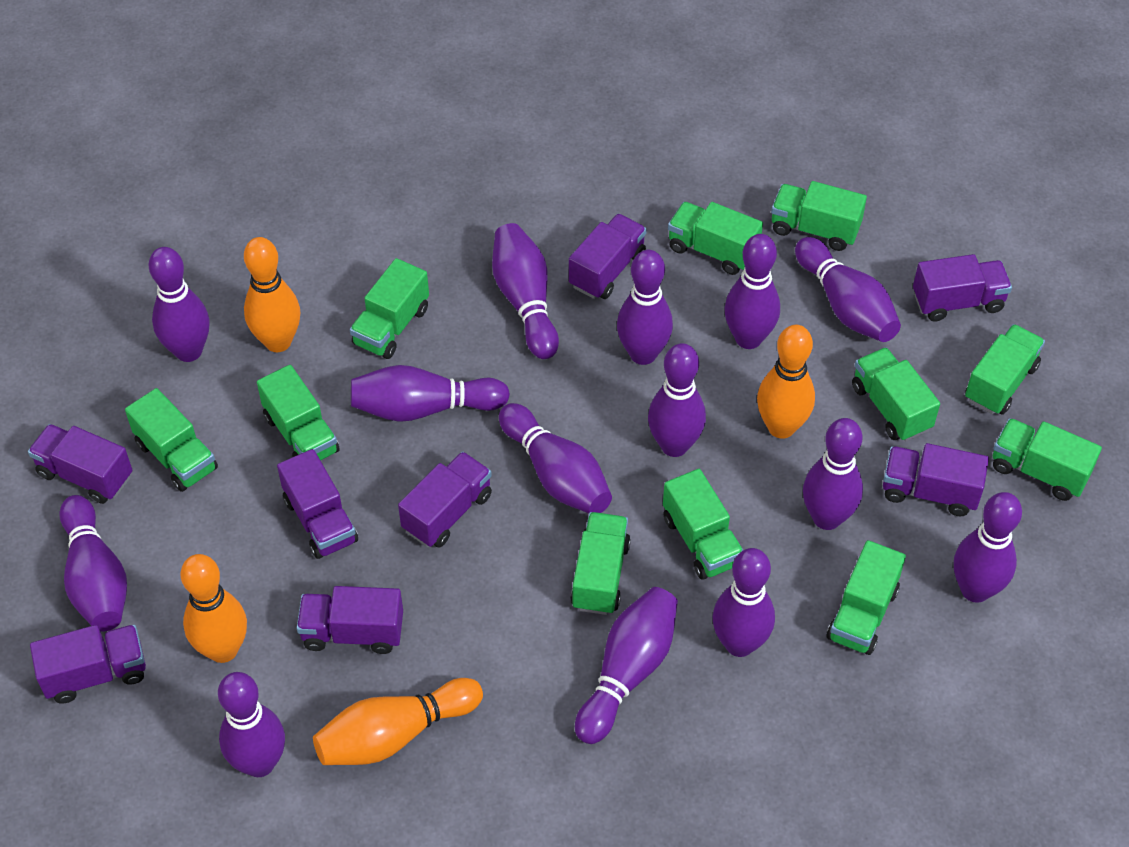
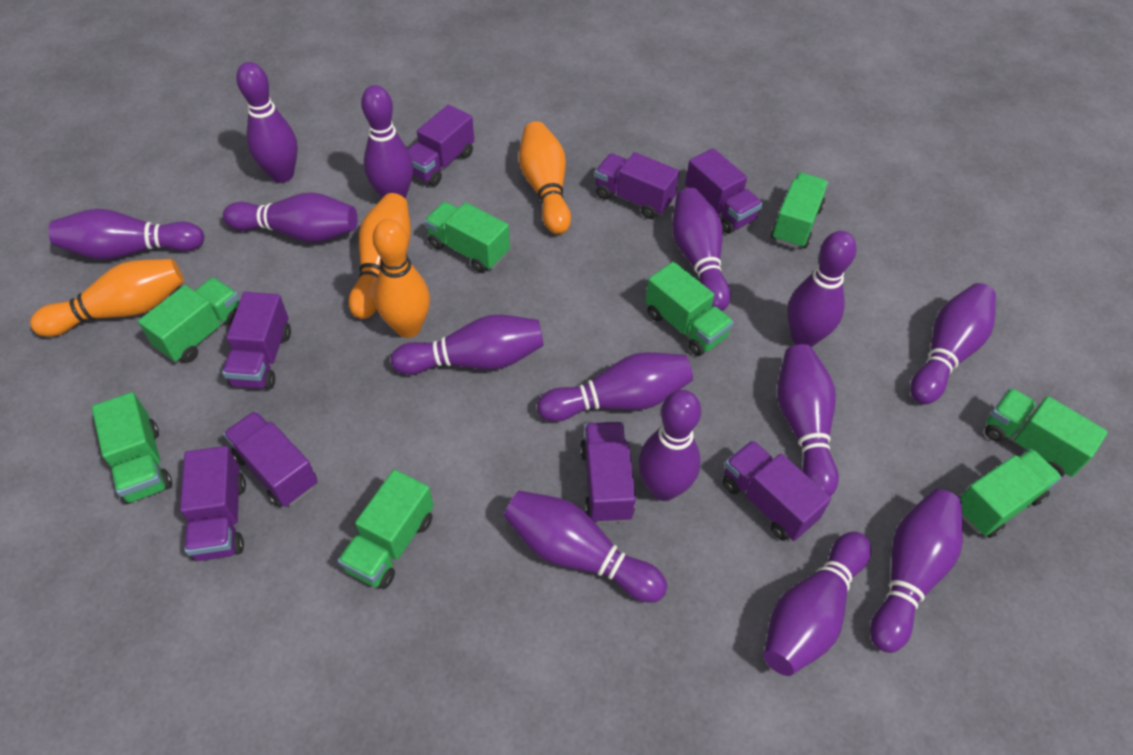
green truck: [125,388,218,492] [257,365,340,461] [350,258,429,359] [571,512,631,615] [663,469,743,580] [668,202,763,275] [771,181,867,251] [827,540,906,655] [852,347,940,441] [965,324,1045,415] [993,418,1102,501] = 11 -> [92,392,172,504] [138,277,239,363] [338,469,434,589] [424,202,510,273] [645,262,734,356] [771,173,828,249] [959,449,1062,538] [985,388,1108,477] = 8

